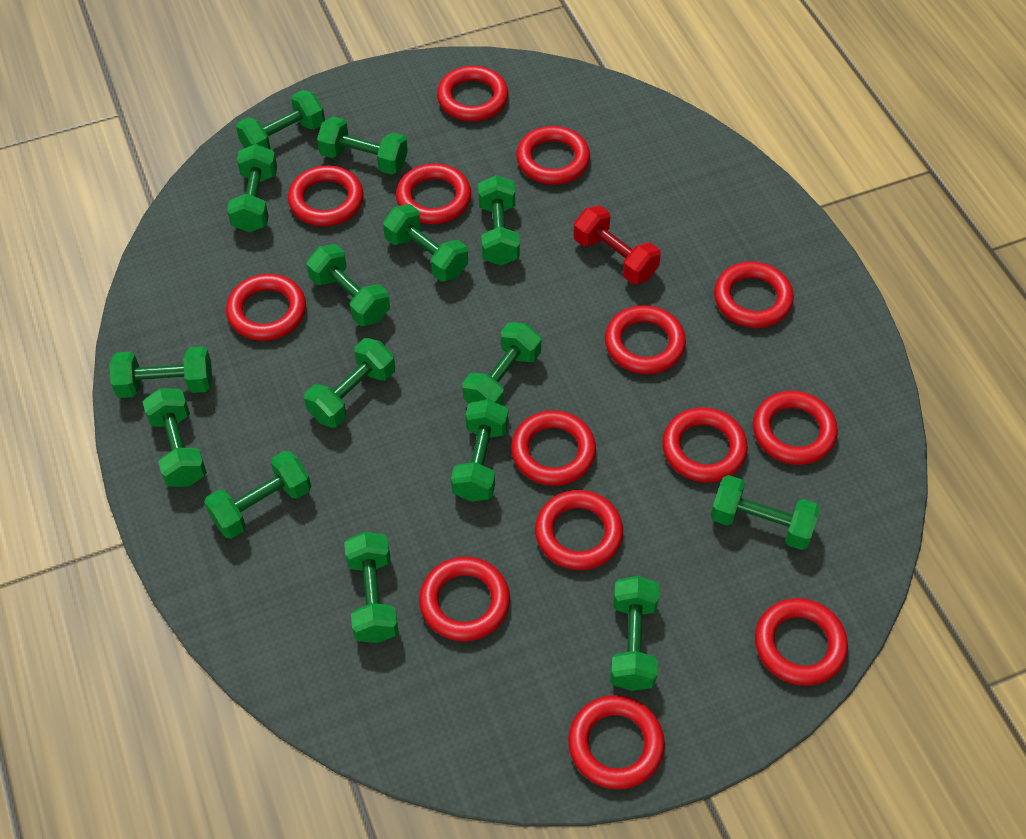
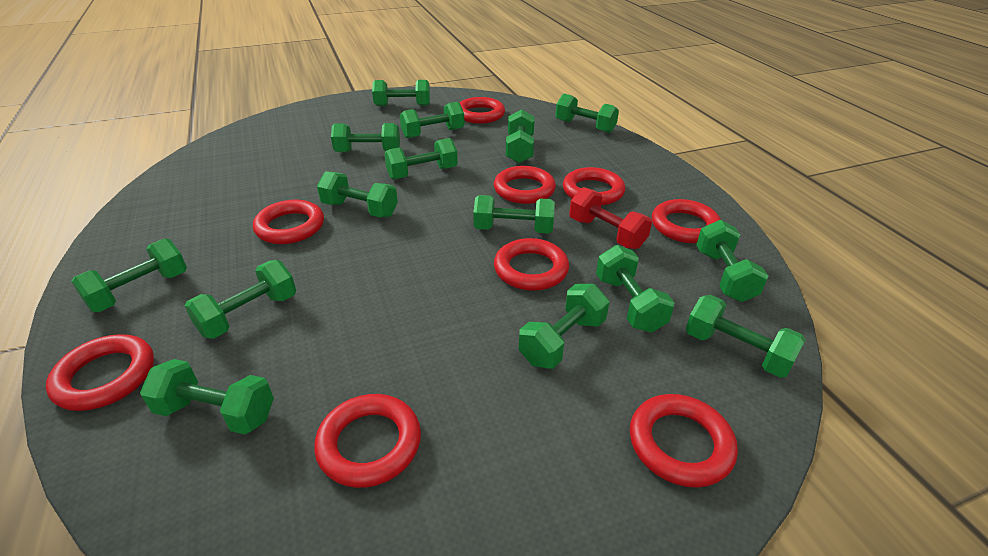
red ring: [226,274,306,341] [288,165,364,226] [396,163,471,224] [419,557,510,641] [437,66,509,121] [511,410,596,486] [516,126,590,185] [535,490,623,570] [568,695,665,789] [605,305,686,374] [662,407,748,482] [714,262,794,328] [753,391,838,465] [755,598,848,686] = 14 -> [46,334,154,411] [253,200,324,244] [314,394,421,488] [460,97,505,124] [494,166,556,204] [494,238,569,291] [563,167,625,205] [630,394,738,488] [652,199,721,243] = 9

